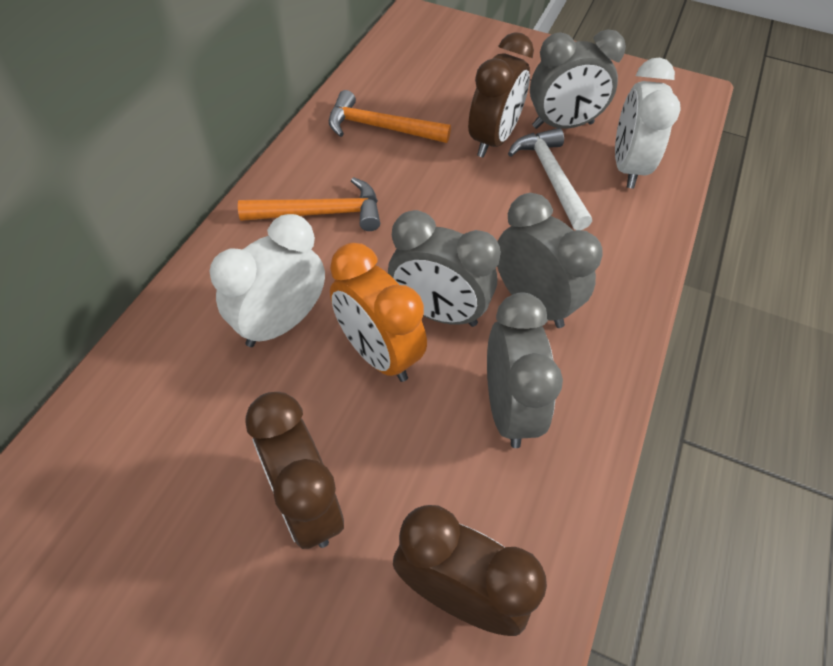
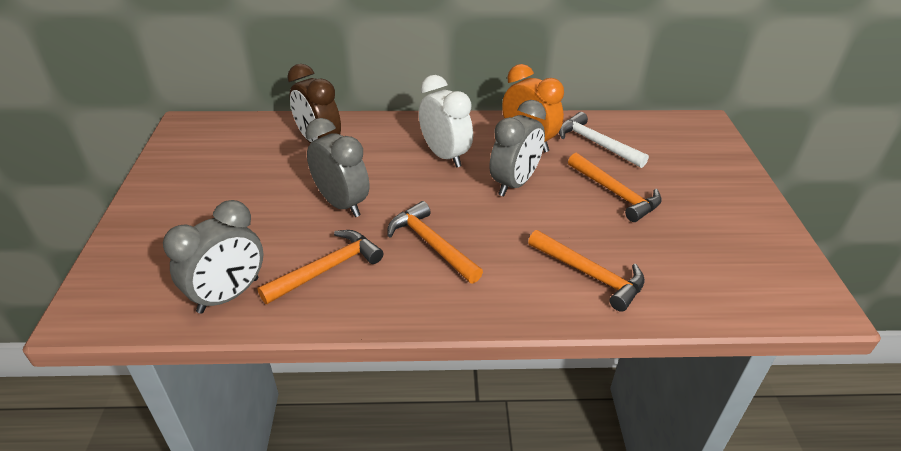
brown clock: [245,392,344,549] [393,505,547,636] [468,32,534,158] = 3 -> [287,64,341,144] = 1
grey clock: [388,210,501,327] [487,293,563,448] [497,193,603,328] [530,29,626,129] = 4 -> [163,200,263,314] [305,118,369,217] [490,100,546,196] = 3
orange hammer: [238,177,380,231] [329,90,451,143] = 2 -> [258,230,383,304] [387,201,483,283] [528,230,645,312] [568,153,662,222] = 4
white clock: [210,214,325,347] [615,58,681,188] = 2 -> [419,75,473,168] = 1

